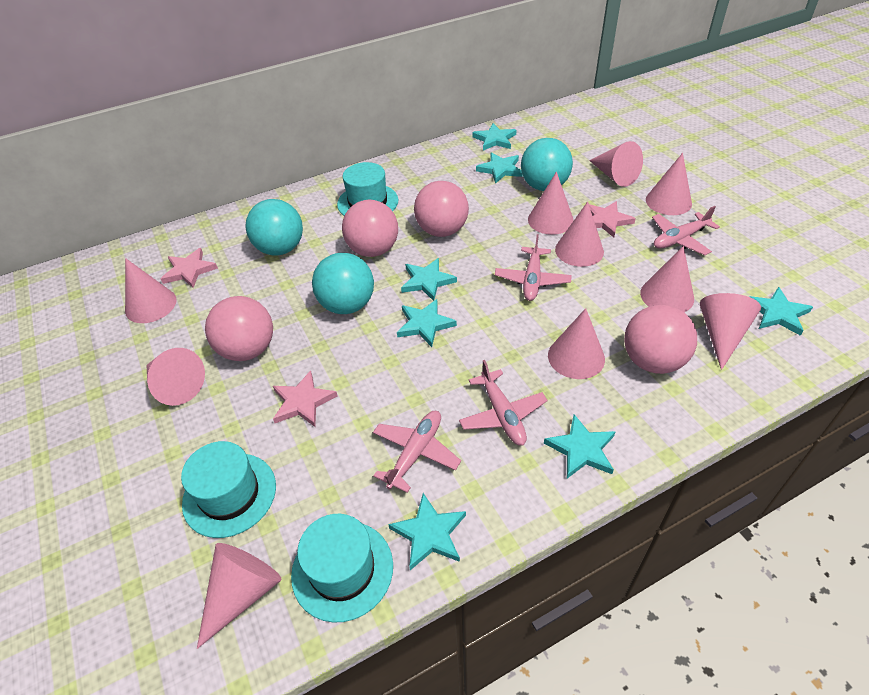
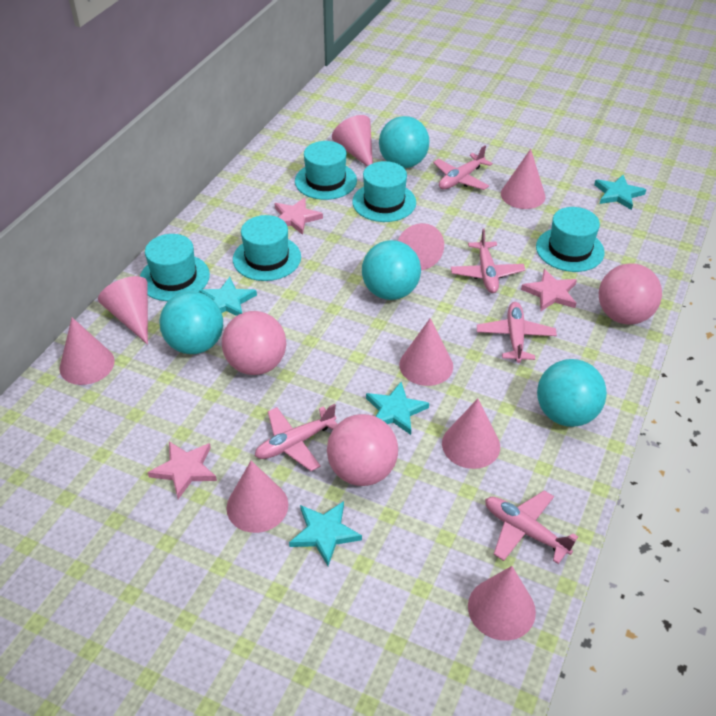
pink ball: [205,296,273,361] [342,200,398,257] [414,181,469,237] [624,305,697,374] = 4 -> [222,311,286,375] [327,414,398,486] [599,263,662,324] = 3
pink cone: [125,258,177,323] [146,348,205,406] [197,543,282,649] [528,172,574,235] [548,308,605,379] [555,201,604,267] [589,141,643,187] [640,246,694,312] [646,153,692,215] [700,293,761,370] = 10 -> [60,318,115,385] [98,276,148,345] [226,461,288,533] [332,115,373,166] [398,223,444,270] [399,318,453,386] [442,399,500,469] [468,566,536,641] [501,149,546,209] = 9
pink plane: [373,411,461,493] [459,360,548,446] [495,234,572,301] [652,206,720,255] = 4 -> [255,404,337,471] [433,145,493,190] [451,229,525,293] [477,302,557,363] [485,490,578,564] = 5
turquoise ball: [246,199,303,256] [312,253,374,314] [521,138,573,191] = 3 -> [159,291,223,354] [362,240,421,300] [379,116,430,168] [537,359,607,427] = 4
turquoise hat: [181,441,276,538] [291,514,393,623] [337,162,399,216] = 3 -> [140,234,210,301] [233,215,301,281] [295,141,357,200] [352,161,416,222] [536,207,605,272] = 5
turquoise star: [388,493,466,570] [397,299,457,347] [401,258,457,301] [472,123,516,151] [476,152,522,184] [544,414,616,478] [748,287,813,336] = 7 -> [199,277,257,316] [289,501,362,566] [366,382,429,435] [594,175,646,210] = 4

